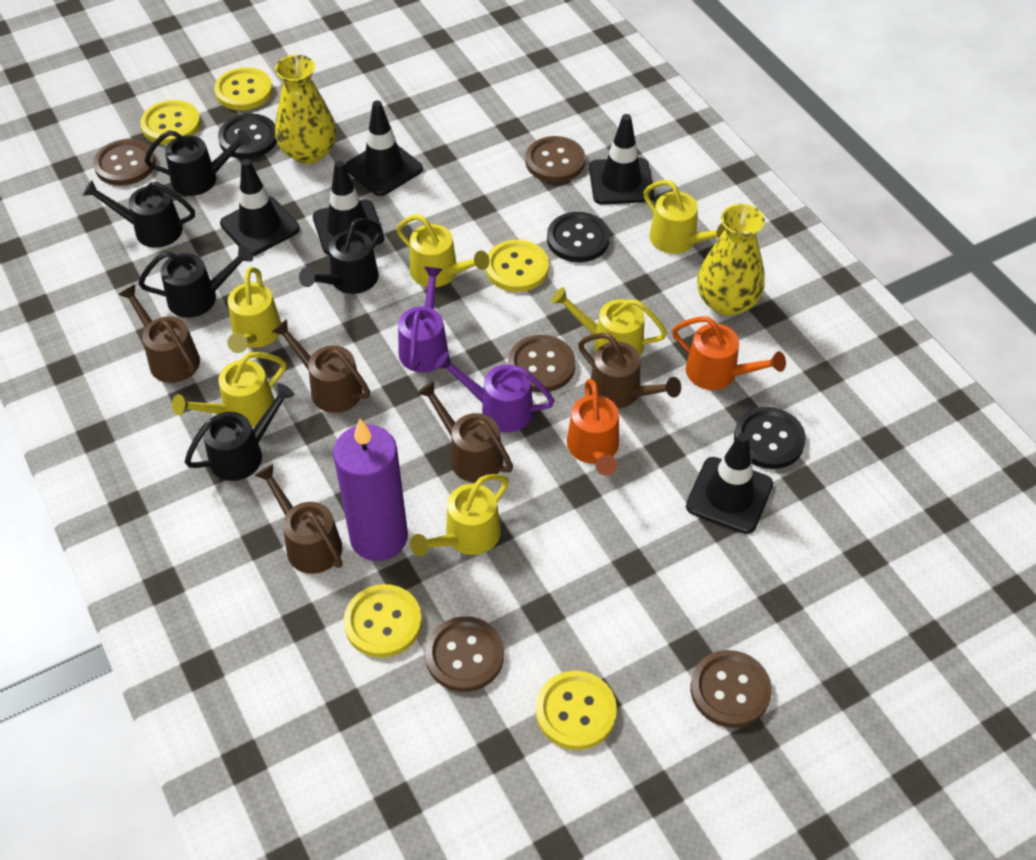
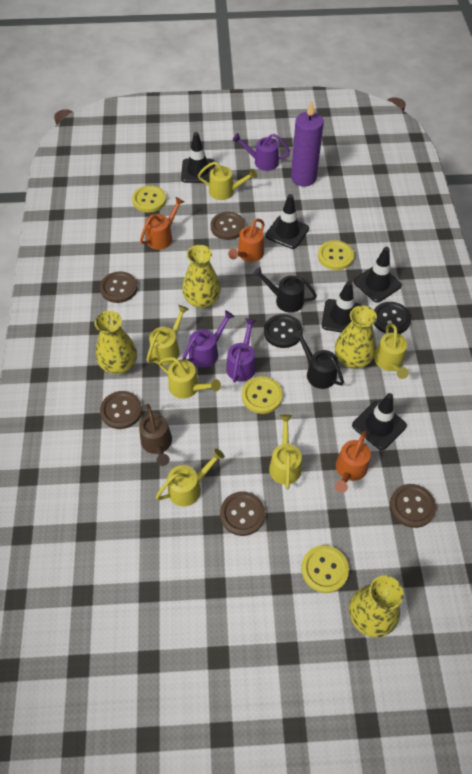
black button: [218,114,277,159] [547,212,610,262] [734,407,806,469] = 3 -> [264,314,303,348] [374,302,411,334] = 2
black watering can: [83,180,195,248] [138,245,253,318] [144,130,251,196] [185,383,295,481] [299,218,381,294] = 5 -> [253,267,317,313] [293,329,344,389] = 2
brown watering can: [118,285,200,383] [255,464,342,574] [272,319,370,413] [417,381,513,483] [578,333,681,408] = 5 -> [139,404,172,466] = 1
orange watering can: [567,379,619,476] [672,317,786,390] = 2 -> [140,197,184,250] [228,218,265,262] [335,431,371,493] = 3
purple watering can: [398,267,448,372] [435,352,555,432] = 2 -> [182,310,235,368] [226,318,257,382] [233,133,290,171] = 3
yellow button: [140,100,201,145] [214,67,273,110] [344,584,422,658] [485,240,549,292] [536,671,617,750] = 5 -> [132,185,166,212] [242,376,283,414] [301,545,349,593] [318,240,354,270] = 4
yellow vase: [275,55,337,164] [697,204,765,316] = 2 -> [95,311,137,374] [182,245,221,308] [335,306,377,369] [349,575,404,637] = 4

